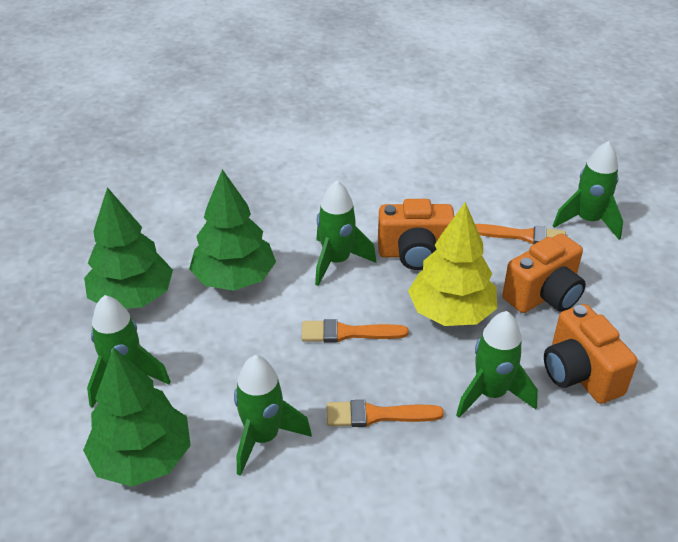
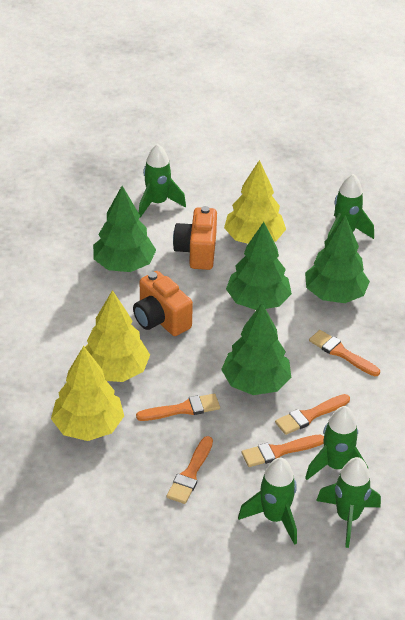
green tree: [83,347,191,487] [84,187,173,309] [189,169,276,291] = 3 -> [93,186,156,272] [221,303,291,395] [226,222,292,310] [305,215,370,303] = 4
orange brush: [302,319,409,343] [327,400,444,427] [475,224,566,245] = 3 -> [136,394,220,421] [166,436,213,504] [241,435,324,467] [275,394,350,435] [309,330,380,376] = 5
orange camera: [378,199,454,270] [502,234,586,313] [544,304,638,404] = 3 -> [133,271,193,336] [173,206,217,270] = 2
yellow tree: [408,202,497,326] = 1 -> [51,346,124,441] [85,290,150,382] [224,160,286,244] = 3

